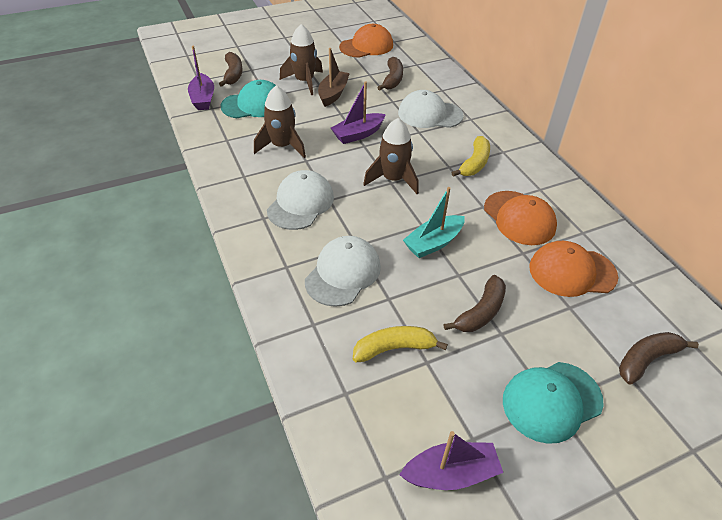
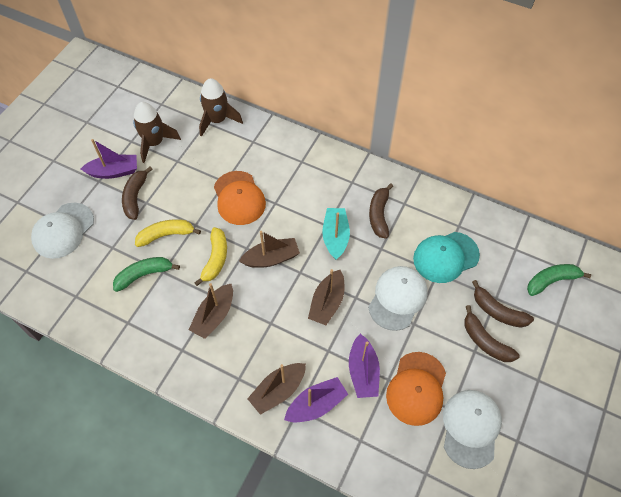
brown boat: [318,48,350,107] = 1 -> [189,283,233,339] [239,231,300,268] [247,363,306,415] [308,269,345,325] = 4
brown rocket: [254,86,306,158] [280,24,323,95] [363,118,419,194] = 3 -> [133,102,181,163] [199,78,243,137] = 2
green banana: none = 0 -> [113,257,180,292] [527,264,591,296] = 2
orange cap: [339,24,393,58] [484,191,557,245] [529,241,618,297] = 3 -> [214,171,266,225] [386,352,446,426] = 2
turquoise cap: [221,80,276,118] [503,362,604,444] = 2 -> [413,232,480,283] = 1

